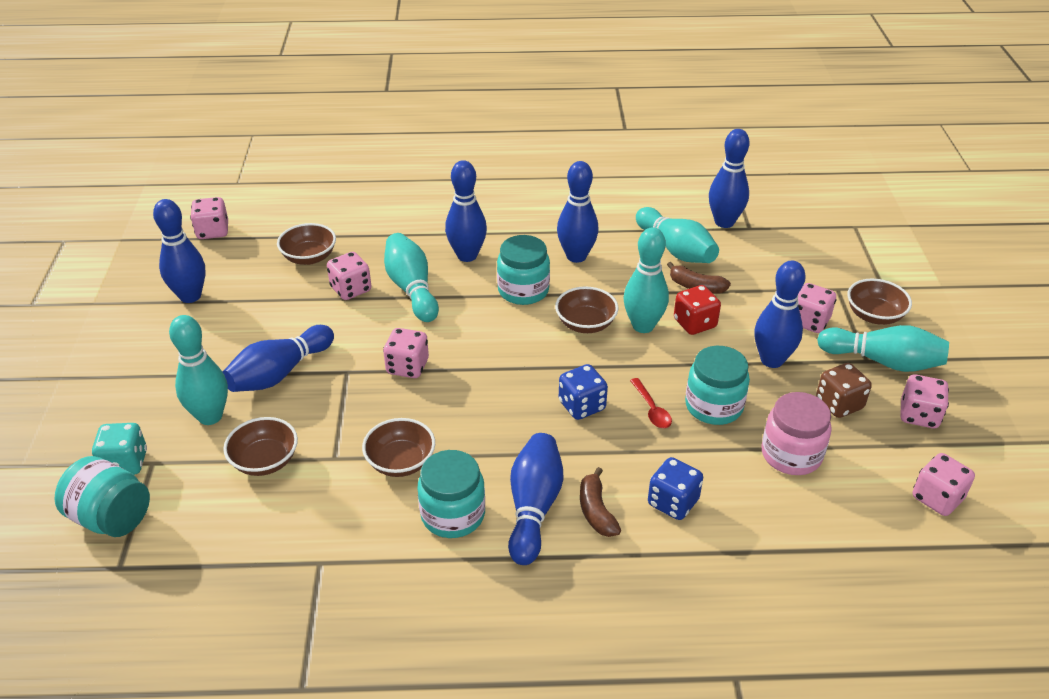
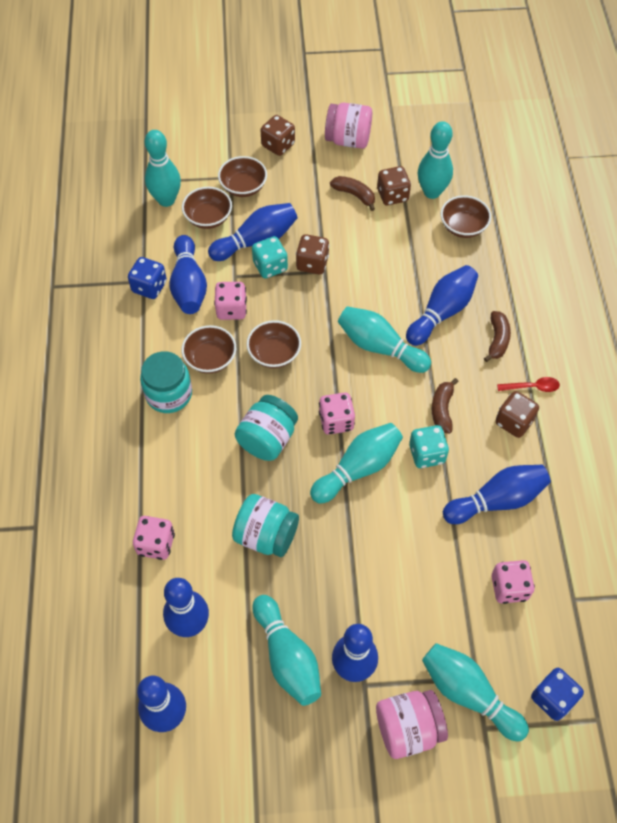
brown banana: [580,467,621,537] [667,262,731,293] = 2 -> [330,176,375,211] [432,378,459,434] [484,311,511,362] = 3
brown dice: [816,363,872,418] = 1 -> [261,115,295,156] [296,234,329,274] [377,166,411,205] [495,391,539,438] = 4
pink dice: [190,197,228,239] [327,252,371,300] [383,328,429,378] [798,283,836,333] [900,374,949,428] [912,453,975,516] = 6 -> [133,516,175,560] [214,282,247,320] [319,392,355,435] [491,560,535,604] = 4
pink jar: [761,392,832,475] = 1 -> [325,102,372,149] [376,690,448,759] = 2
red dice: [674,285,721,335] = 1 -> none = 0
turquoise bowling pin: [169,315,228,425] [384,233,439,322] [624,227,669,333] [636,207,719,263] [817,325,949,372] = 5 -> [145,130,181,207] [252,595,321,706] [310,423,403,504] [338,306,431,373] [418,121,453,199] [422,643,529,742] = 6
turquoise dice: [92,423,147,475] = 1 -> [252,236,288,279] [409,425,449,468] = 2
turquoise jar: [54,456,150,537] [418,450,485,538] [497,235,550,305] [685,346,750,425] = 4 -> [140,351,192,413] [232,494,299,557] [235,395,298,461] = 3

